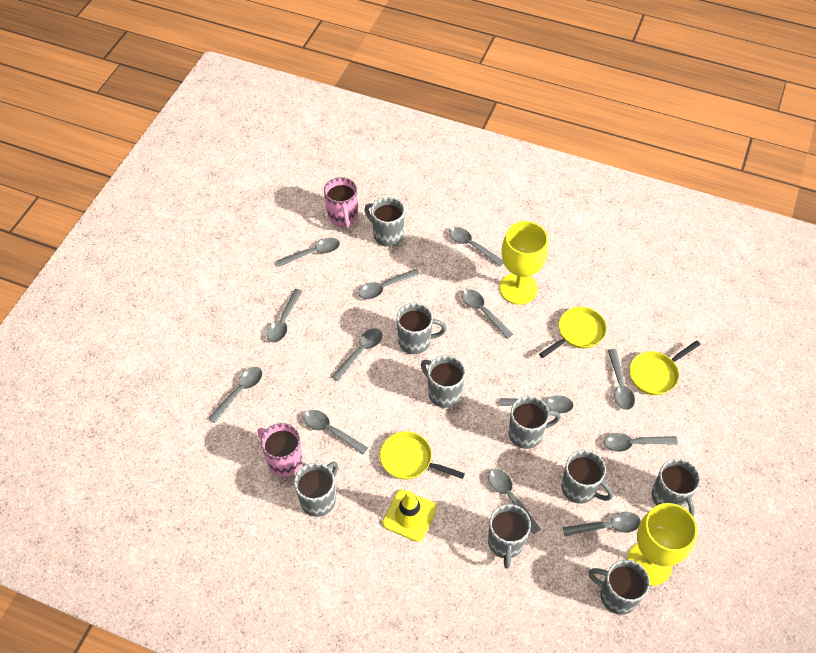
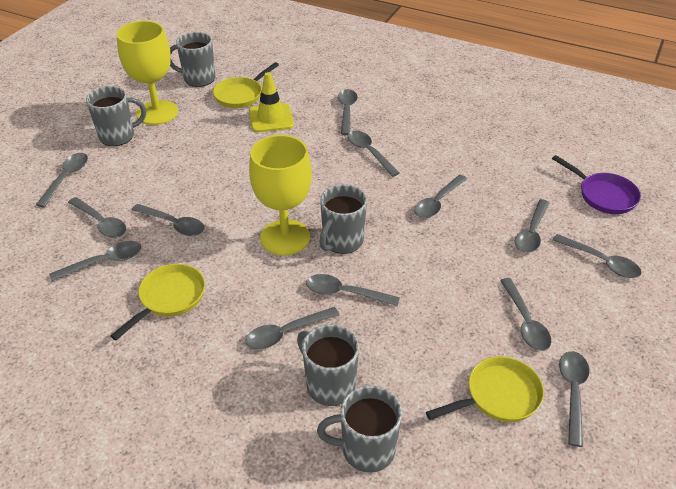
grey mug: [294,462,338,517] [365,197,405,247] [397,303,446,354] [421,355,465,408] [488,504,531,569] [509,396,560,449] [561,450,613,504] [588,560,650,615] [652,459,700,516] = 9 -> [86,86,146,146] [170,32,215,87] [297,324,359,406] [317,385,402,473] [320,184,367,254] = 5
pink mug: [257,423,303,477] [324,177,357,228] = 2 -> none = 0
purple pan: none = 0 -> [552,155,641,214] = 1

